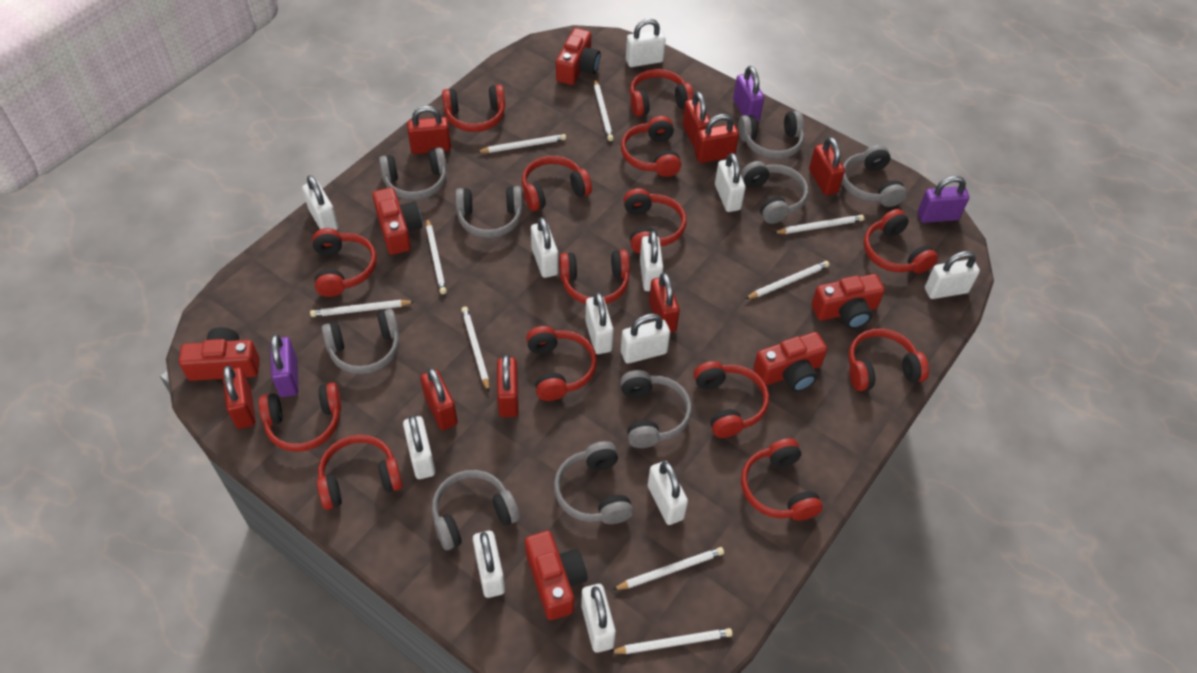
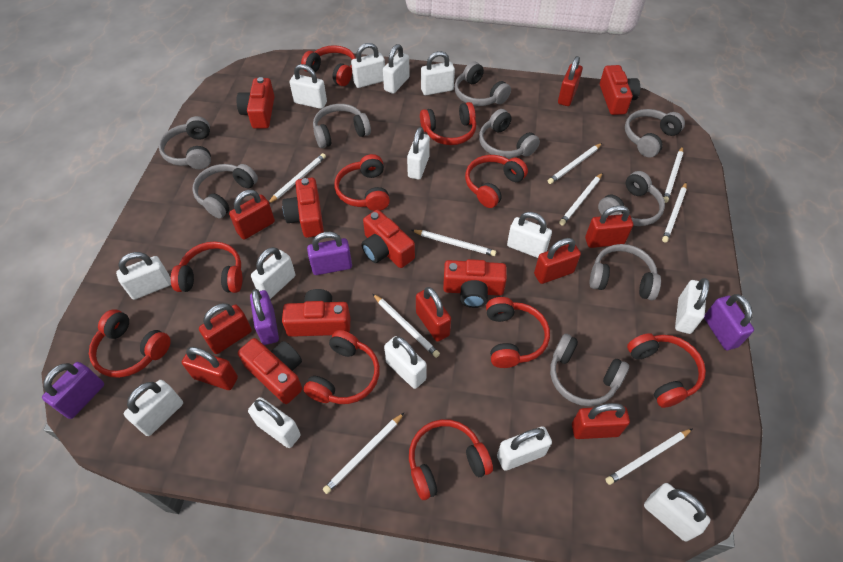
purple padlock: [270,334,298,397] [733,66,764,121] [917,176,969,223] = 3 -> [42,362,104,419] [250,289,279,345] [307,232,352,275] [704,294,754,350] = 4
red camera: [179,327,260,381] [372,187,422,255] [525,531,588,620] [556,28,600,85] [753,332,827,392] [811,274,885,329] = 6 -> [236,77,275,129] [238,338,302,404] [282,177,324,238] [282,289,350,337] [361,210,415,268] [443,259,507,308] [600,65,640,115] = 7
red headphones: [259,382,341,452] [312,228,377,297] [317,435,403,510] [442,84,505,132] [522,156,592,211] [526,326,597,401] [559,250,630,304] [621,116,681,177] [624,188,686,254] [630,69,694,117] [694,361,769,438] [741,438,823,521] [848,329,929,391] [864,209,938,273] = 14 -> [89,309,171,378] [171,241,243,293] [301,45,356,86] [303,330,380,404] [334,154,390,211] [409,419,493,500] [420,102,476,145] [465,155,528,208] [486,297,550,368] [627,333,706,408] = 10
white padlock: [302,175,338,230] [403,415,435,479] [473,531,505,598] [531,217,558,278] [581,584,616,653] [586,292,614,354] [621,313,670,364] [626,19,666,67] [640,231,663,291] [648,461,688,525] [715,153,746,212] [925,251,980,299] = 12 -> [116,252,171,300] [124,380,183,436] [248,397,301,448] [251,247,295,299] [290,64,327,109] [351,43,385,88] [383,44,410,94] [384,336,427,389] [407,127,430,180] [421,51,455,95] [497,426,552,471] [507,212,552,258] [644,483,711,542] [675,278,709,334] = 14

